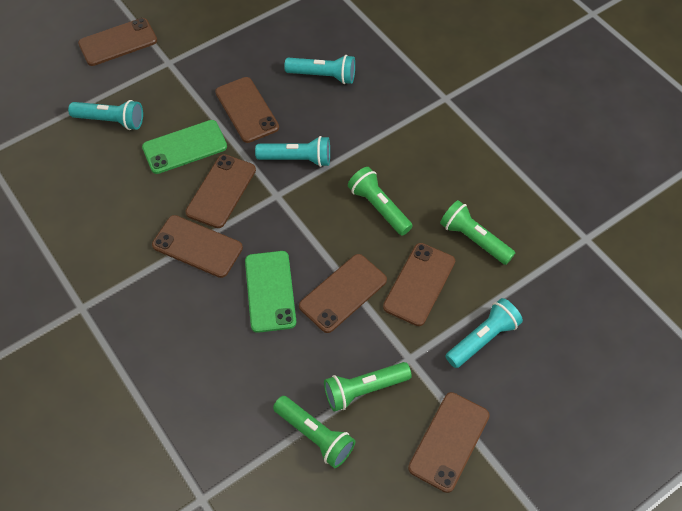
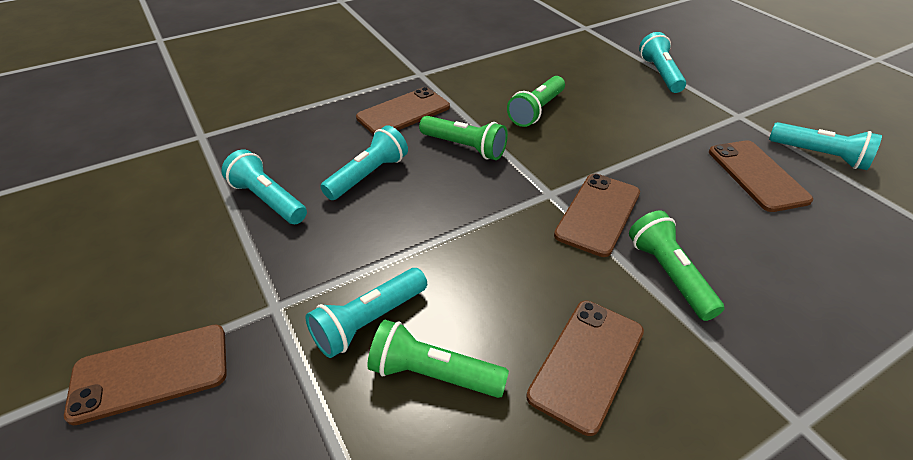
brown phone: [78,18,157,66] [152,215,243,278] [185,154,256,228] [215,77,279,143] [299,254,387,333] [383,243,455,326] [408,392,490,493] = 7 -> [64,325,227,425] [356,87,450,135] [526,301,644,436] [554,174,640,257] [709,140,813,212] = 5
green phone: [142,120,227,174] [245,251,296,333] = 2 -> none = 0
turquoise flashlight: [68,100,143,130] [255,136,330,167] [284,55,355,84] [446,298,523,368] = 4 -> [221,149,307,224] [305,268,427,358] [320,125,408,200] [639,32,686,93] [769,122,882,170] = 5

